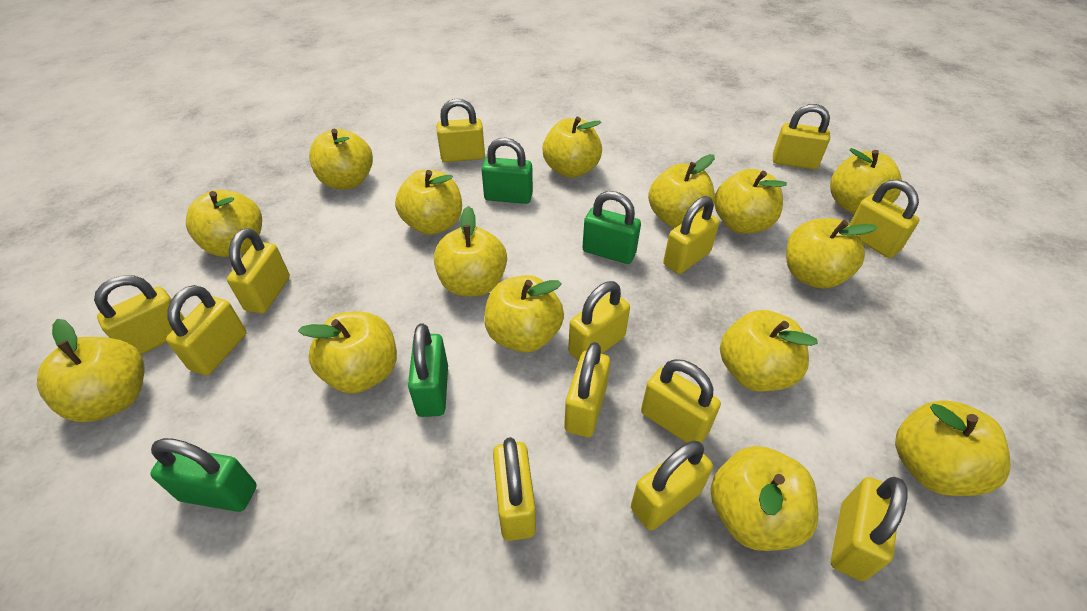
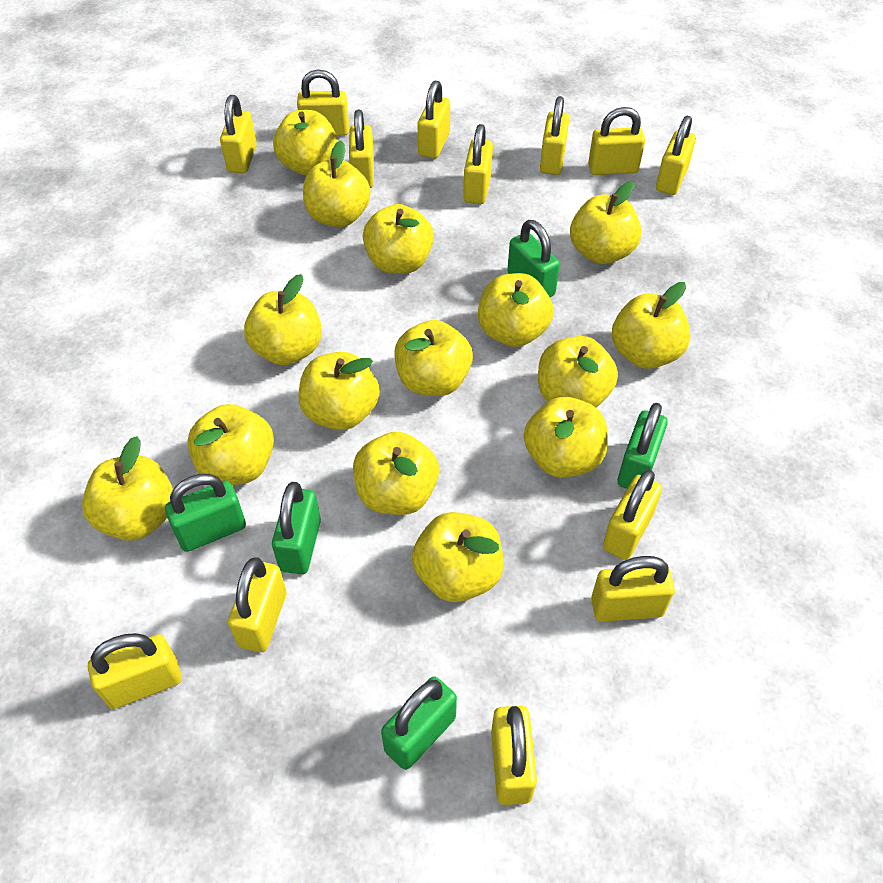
green padlock: [150,438,257,512] [408,323,448,417] [481,137,533,204] [582,191,641,264] = 4 -> [165,474,246,552] [272,482,321,574] [381,677,457,770] [507,220,560,297] [618,403,668,489] = 5

